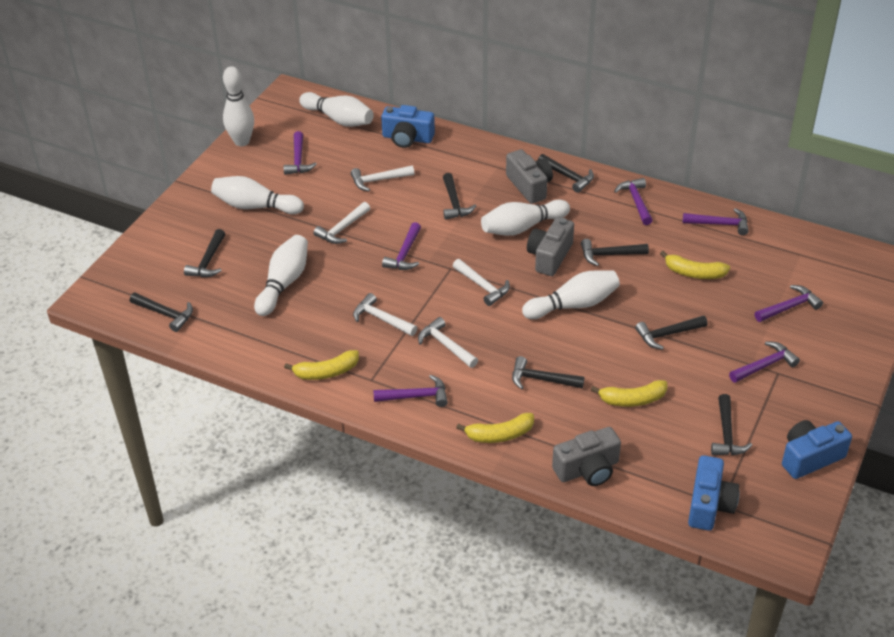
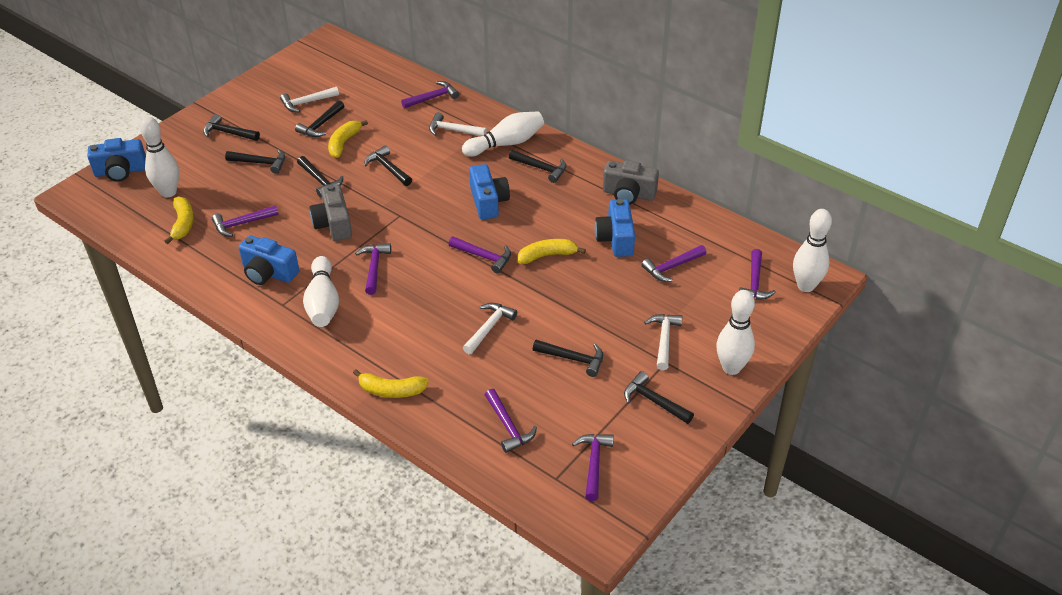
blue camera: [381,105,435,148] [688,455,740,531] [782,420,852,479] = 3 -> [87,138,146,182] [239,235,299,285] [469,164,510,220] [595,199,635,257] = 4
grey camera: [506,149,553,204] [527,217,574,276] [552,427,621,486] = 3 -> [310,184,352,241] [603,160,659,205] = 2
purple hammer: [284,131,317,175] [373,375,448,407] [382,222,421,270] [614,178,653,225] [683,208,749,235] [729,341,800,383] [755,285,823,322] = 7 -> [212,205,279,237] [355,243,391,295] [401,81,459,108] [449,236,511,273] [485,389,537,453] [572,434,614,501] [642,245,706,282] [739,249,776,300] = 8
white bowling pin: [211,176,304,214] [223,66,254,146] [254,235,308,316] [299,92,374,127] [481,200,570,236] [522,270,620,319] = 6 -> [140,117,179,197] [303,256,339,327] [462,111,544,157] [716,290,755,375] [793,209,832,292] = 5
white hammer: [314,202,370,244] [351,165,414,191] [353,293,417,336] [418,317,478,368] [453,259,510,306] = 5 -> [280,87,339,112] [429,112,487,136] [463,303,517,355] [644,314,682,370] = 4

